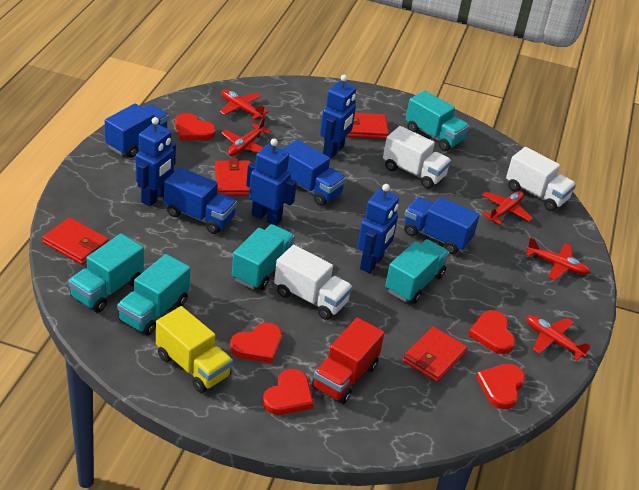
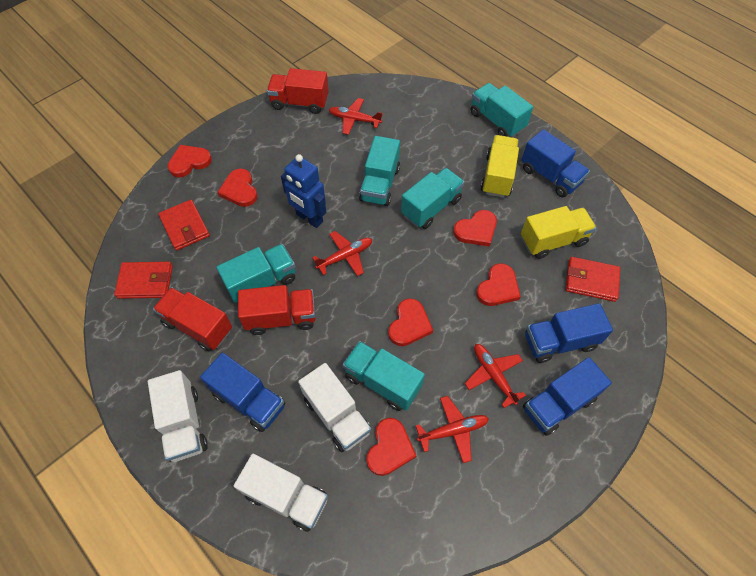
blue robot: [136,117,176,206] [246,139,297,226] [320,75,356,159] [357,184,399,273] = 4 -> [281,154,326,228] = 1
red heart: [175,113,216,140] [230,323,282,363] [263,369,314,415] [468,310,515,354] [476,364,525,409] = 5 -> [167,145,212,177] [217,169,257,207] [366,418,416,476] [388,298,433,346] [453,210,497,247] [476,263,521,306] = 6
red plane: [220,89,269,120] [222,117,271,156] [481,191,533,225] [526,237,590,280] [526,315,591,361] = 5 -> [312,231,372,276] [329,98,383,135] [416,396,489,463] [465,344,526,408] = 4
red truck: [312,317,384,404] = 1 -> [153,287,232,351] [238,285,316,335] [267,68,329,114] = 3
red wallet: [42,217,109,265] [215,159,251,196] [346,113,389,139] [402,327,467,382] = 4 -> [114,262,173,299] [158,200,210,251] [565,257,620,302] = 3
yellow truck: [156,306,233,393] = 1 -> [481,135,519,198] [521,206,596,259] = 2

